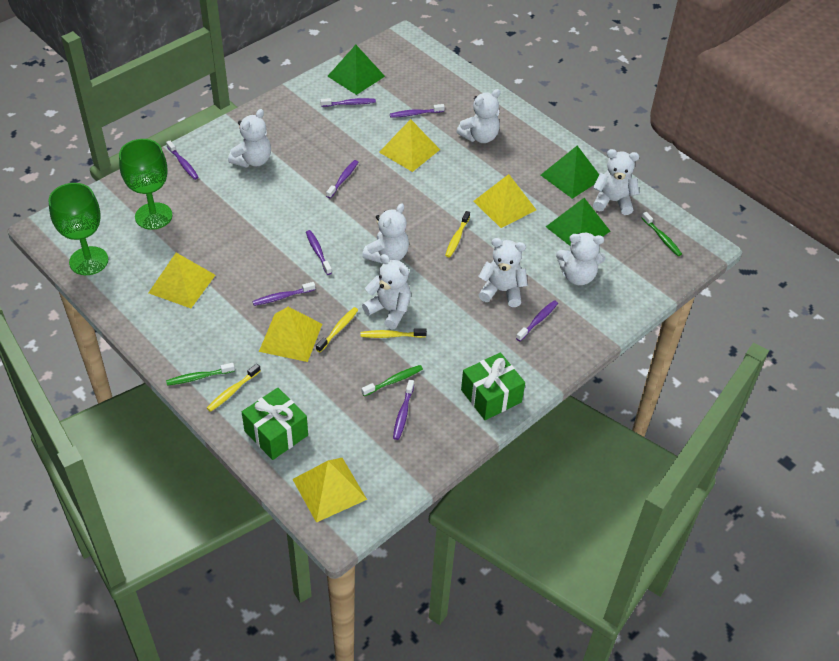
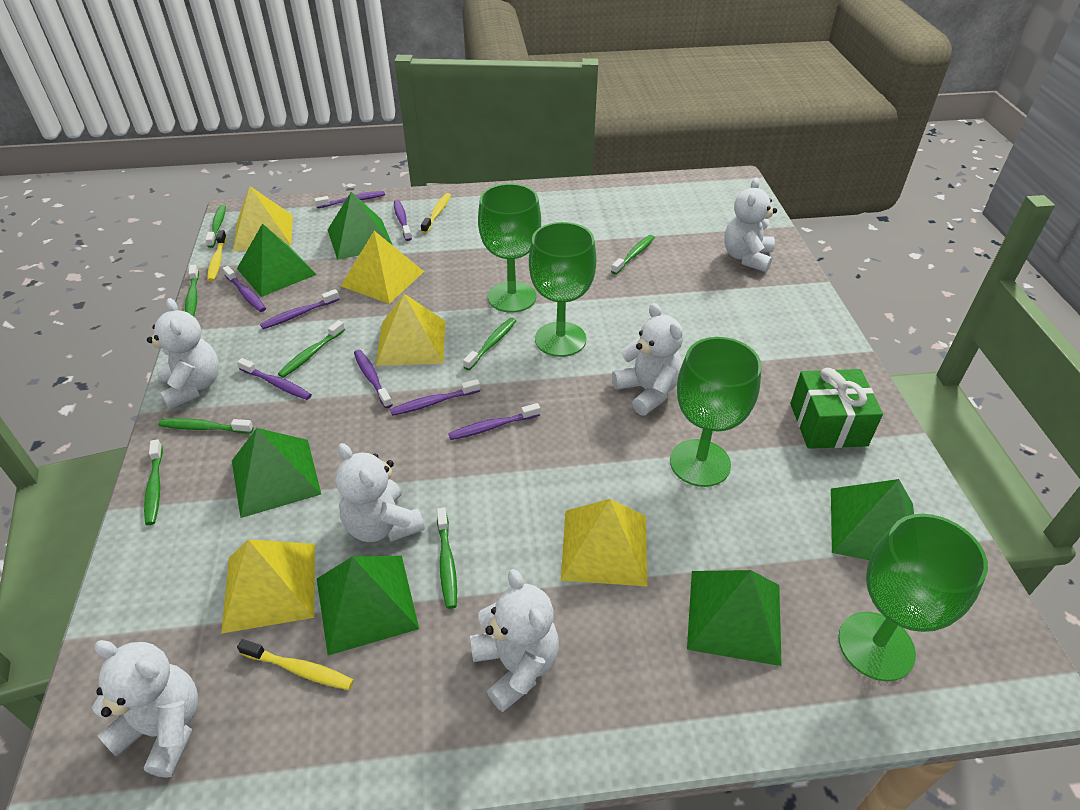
green gift: [242,388,308,460] [461,352,525,420] = 2 -> [790,368,883,449] = 1
green goblet: [48,183,108,275] [119,139,172,230] = 2 -> [478,184,541,313] [529,222,597,357] [670,337,762,487] [838,514,988,681] = 4
green pyramid: [327,45,385,95] [541,146,599,199] [546,198,610,246] = 3 -> [232,428,321,518] [237,223,317,297] [317,556,419,655] [328,192,392,260] [687,570,782,666] [831,479,914,560] = 6
green toothbrush: [166,363,235,386] [361,365,423,396] [642,212,682,256] = 3 -> [144,439,163,525] [158,418,254,433] [185,265,199,317] [205,205,226,248] [278,320,345,378] [437,508,457,609] [463,318,516,370] [611,235,655,274] = 8
white teddy bear: [228,109,271,167] [362,203,409,263] [362,254,411,330] [456,89,500,143] [478,238,528,307] [556,233,606,285] [593,149,640,215] = 7 -> [92,640,198,778] [147,298,219,409] [336,443,425,542] [470,569,559,712] [612,303,683,416] [724,178,777,272] = 6
yellow toothbrush: [207,364,261,412] [316,307,358,353] [361,328,427,338] [445,211,470,257] = 4 -> [207,230,227,282] [237,639,354,690] [421,193,451,233] = 3

